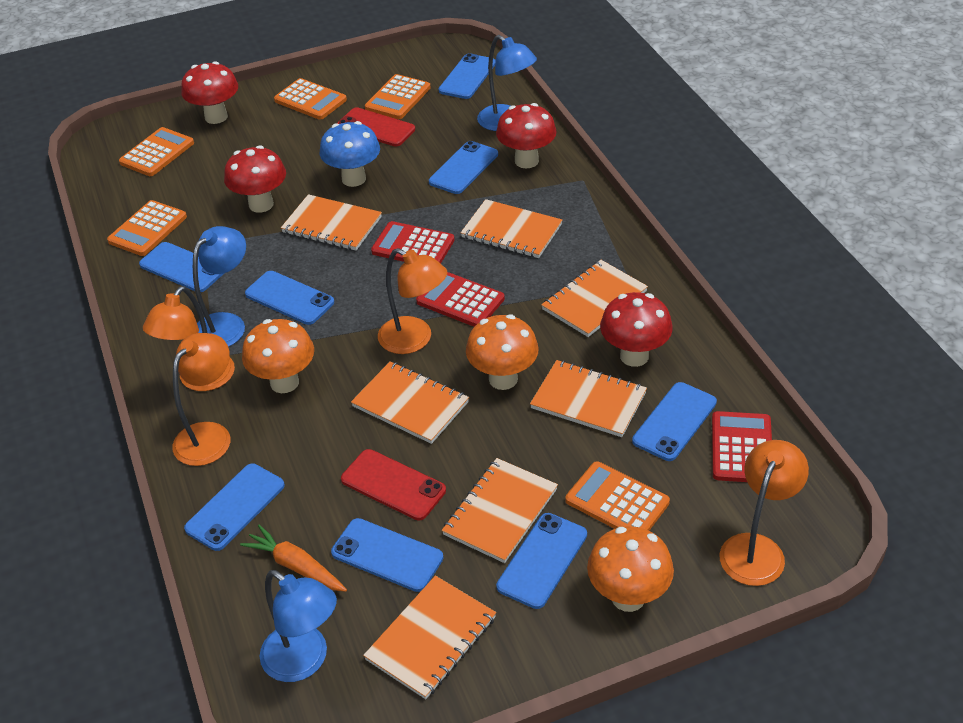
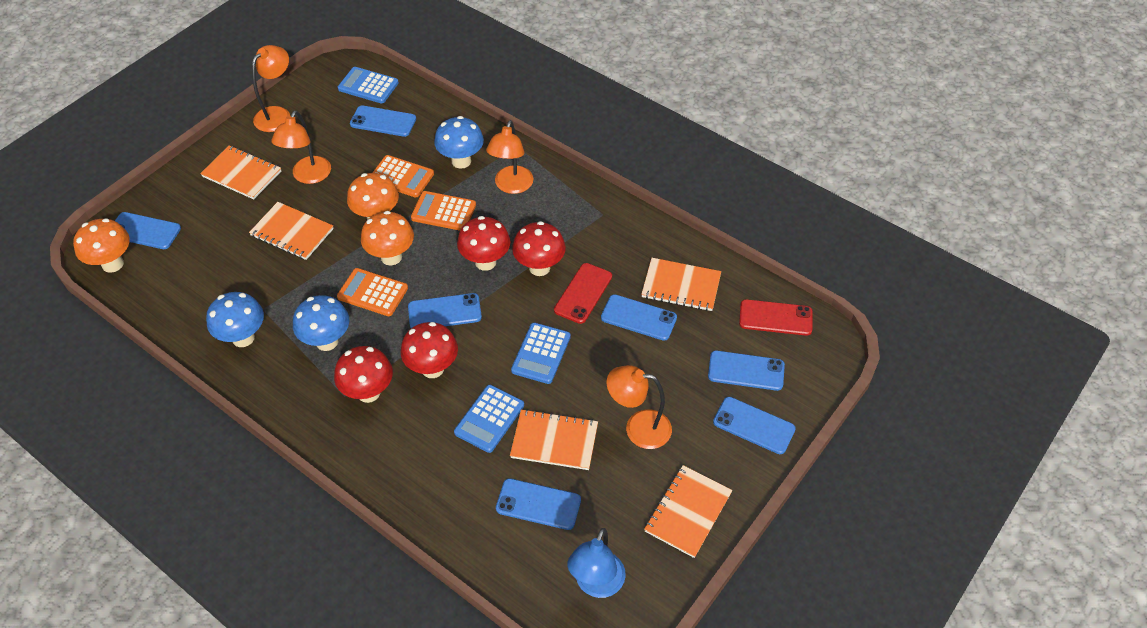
blue calculator: none = 0 -> [338,67,399,104] [454,385,524,453] [511,323,571,384] = 3
blue lamp: [193,226,246,347] [260,570,337,682] [477,35,537,131] = 3 -> [567,528,626,598] = 1
blue mushroom: [320,121,380,187] = 1 -> [206,292,264,347] [293,295,349,351] [434,116,484,169] = 3
blue phone: [139,242,223,292] [184,464,285,551] [245,271,334,325] [331,518,443,592] [429,141,498,194] [439,53,496,99] [496,513,587,609] [632,382,717,461] = 8 -> [115,212,181,249] [350,105,416,137] [408,293,482,328] [496,478,581,530] [601,294,677,341] [708,350,785,391] [713,397,796,454] = 7
orange calculator: [107,200,187,256] [119,127,194,176] [274,78,347,120] [365,74,431,119] [565,461,670,531] = 5 -> [337,268,408,316] [372,155,434,197] [411,191,476,231] = 3
orange carrot: [240,525,347,592] = 1 -> none = 0
orange notebook: [281,194,382,251] [351,361,469,444] [363,575,496,699] [442,458,558,563] [461,199,562,258] [530,360,647,437] [541,260,648,337] = 7 -> [200,146,281,199] [249,202,334,260] [510,409,598,470] [641,258,721,311] [644,465,733,558] = 5
red calculator: [371,221,455,264] [416,272,505,327] [712,411,772,482] = 3 -> none = 0

